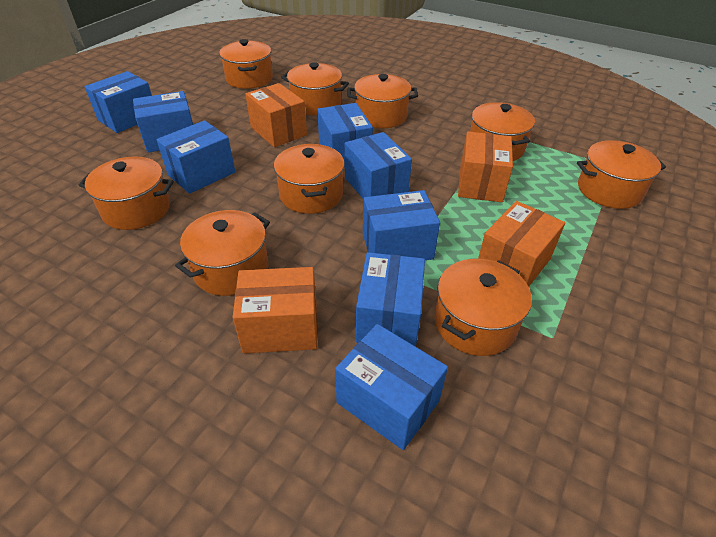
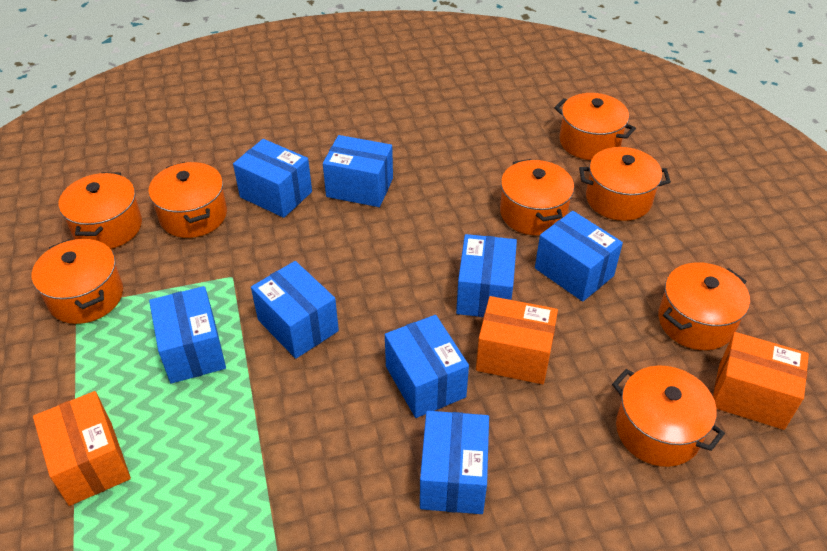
orange box: [233,267,318,354] [245,83,307,147] [458,132,513,202] [478,201,565,286] = 4 -> [33,391,131,506] [476,296,558,384] [713,332,809,430] = 3
orange pot: [79,157,174,230] [175,210,270,296] [219,39,273,89] [274,144,345,214] [281,62,349,115] [348,74,418,128] [434,259,532,356] [470,102,535,161] [577,140,666,209] = 9 -> [32,239,123,324] [58,172,142,249] [148,162,227,238] [500,159,574,235] [554,93,636,160] [579,147,671,221] [612,365,725,467] [658,262,750,350] = 8

